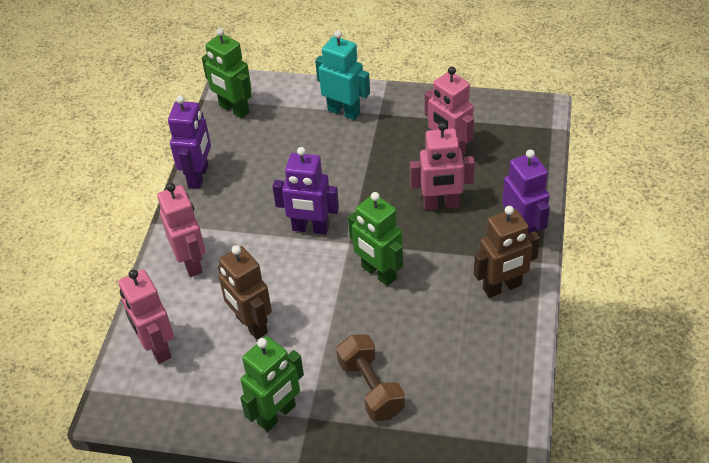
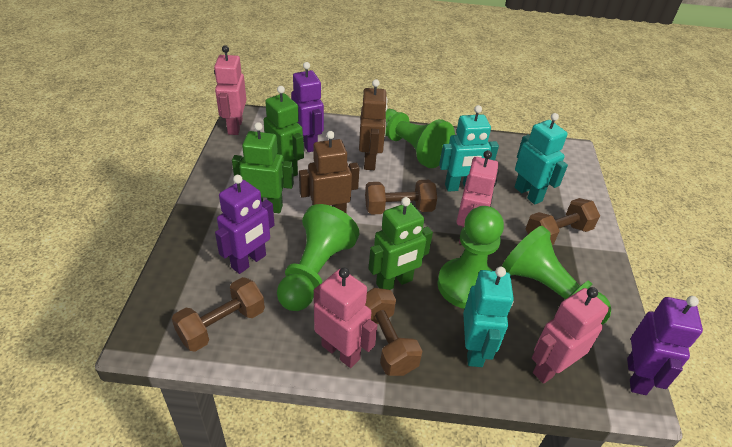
brown dumbbell: [336,334,405,421] = 1 -> [172,277,265,352] [365,180,437,215] [365,288,422,376] [526,198,600,245] = 4
green pawn: none = 0 -> [277,204,359,311] [385,109,455,168] [437,206,504,309] [502,226,611,325] = 4
turquoise robot: [315,30,370,120] = 1 -> [439,105,499,192] [463,267,514,367] [515,113,568,205] = 3

